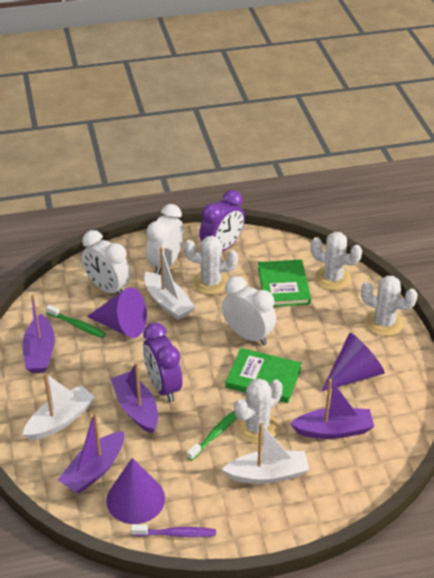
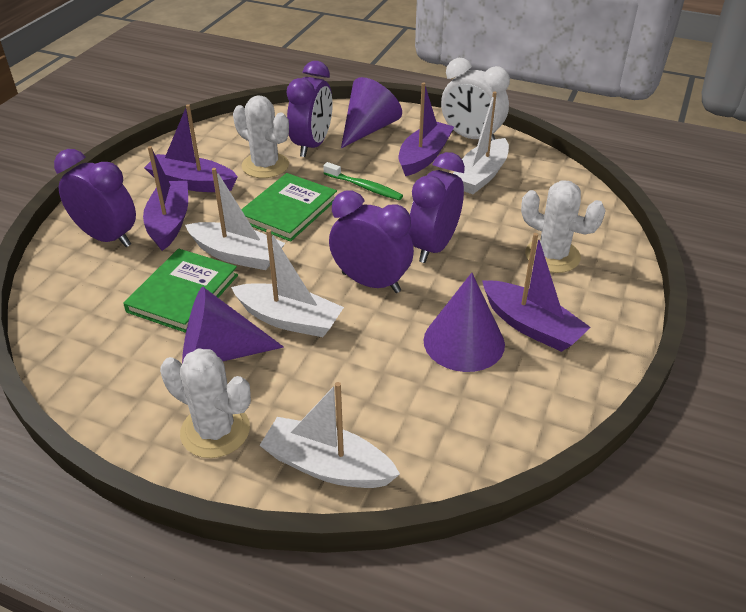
green toothbrush: [46,305,106,338] [187,411,237,461] = 2 -> [323,162,403,200] = 1
purple clock: [143,322,182,402] [199,190,245,251] = 2 -> [54,149,136,247] [286,61,333,157] [329,190,414,293] [408,152,465,263] = 4
purple toothbrush: [131,524,216,537] = 1 -> none = 0
white boat: [23,373,95,440] [144,247,195,320] [222,423,309,484] = 3 -> [185,168,285,270] [231,229,344,337] [259,382,400,488] [453,91,509,194] = 4
white cactus: [184,236,238,294] [234,378,283,444] [311,232,362,290] [361,276,418,336] = 4 -> [160,349,251,458] [233,95,289,178] [521,180,606,273] = 3
white clock: [82,230,131,294] [146,204,184,274] [222,276,276,345] = 3 -> [441,58,510,141] = 1

